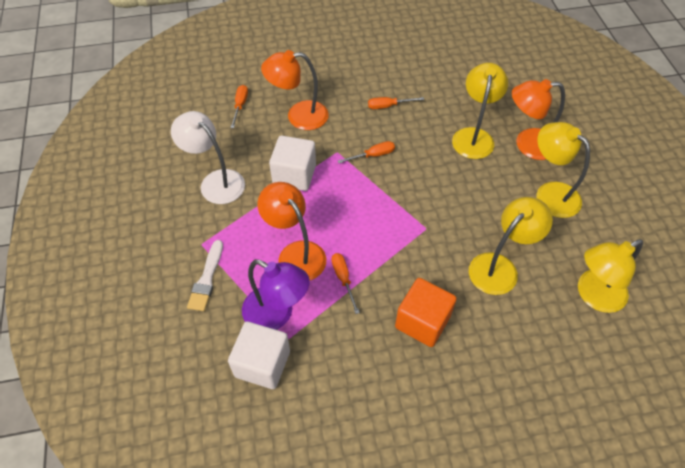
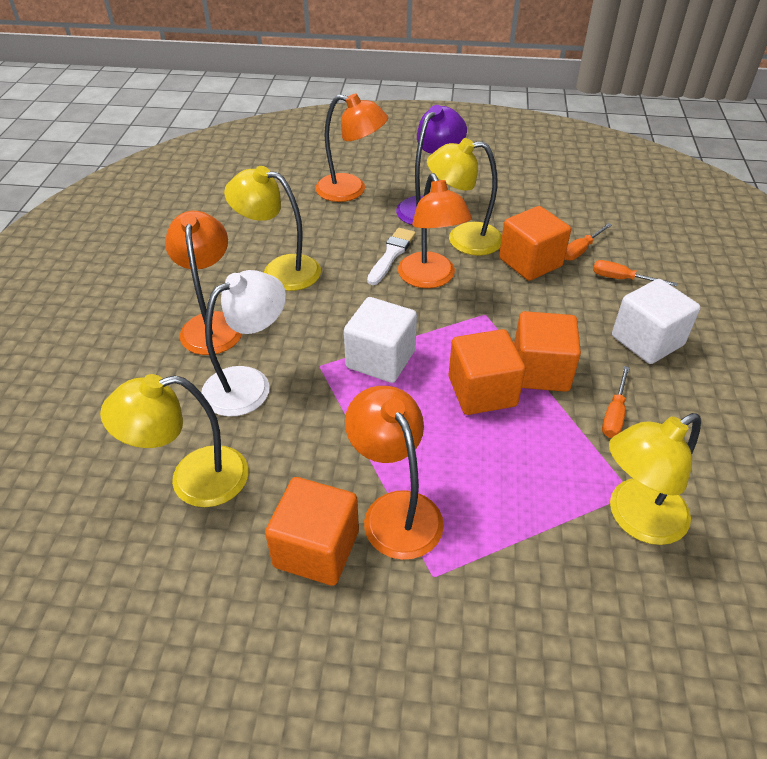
orange cube: [395,278,457,347] = 1 -> [265,477,359,586] [449,329,526,415] [499,206,571,281] [514,311,581,392] = 4
orange lamp: [258,182,326,280] [261,50,329,130] [512,79,565,160] = 3 -> [165,211,242,355] [315,93,388,202] [345,386,444,560] [398,173,472,288] = 4
orange screwdriver: [230,85,248,128] [332,253,360,314] [338,141,395,163] [368,97,424,109] = 4 -> [565,223,612,260] [593,260,677,287] [602,366,630,438] = 3

